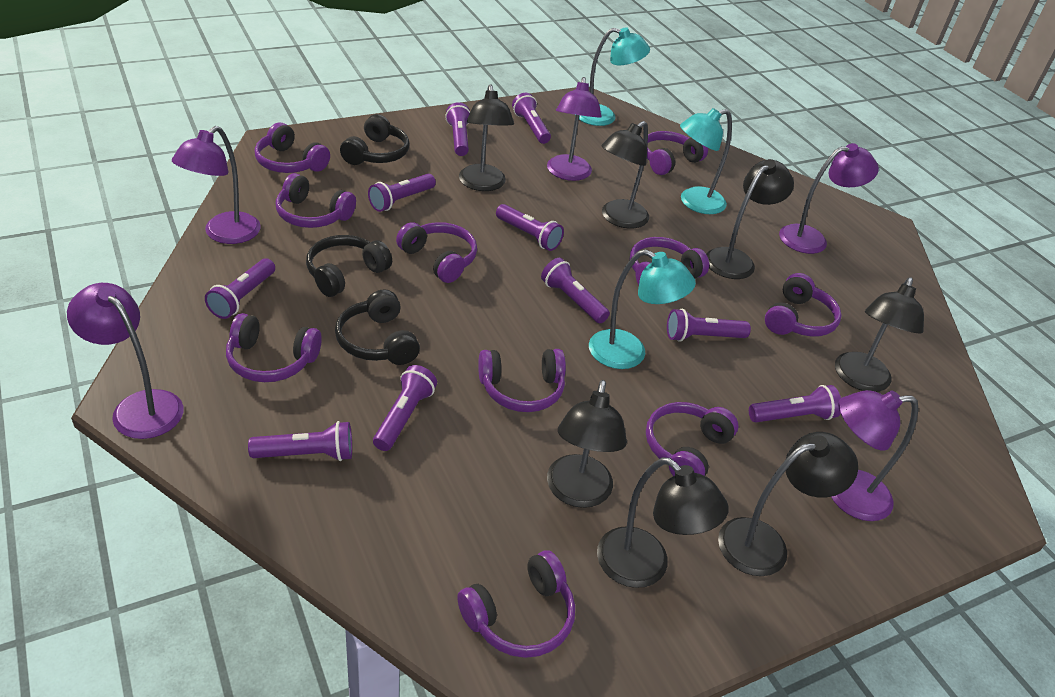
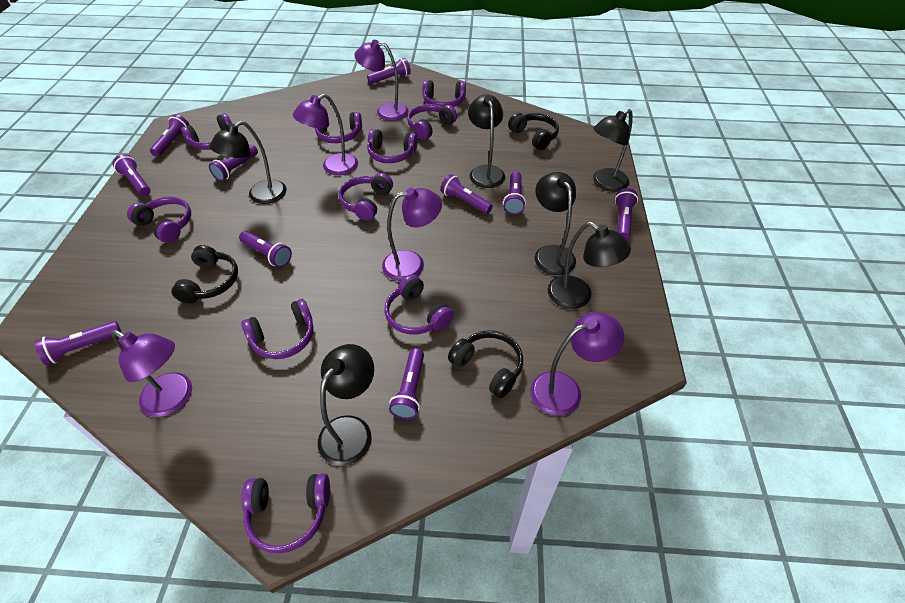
black lamp: [459,84,514,191] [547,380,627,508] [597,457,729,588] [601,121,649,229] [706,159,794,279] [718,432,858,576] [835,277,924,392] = 7 -> [209,121,287,204] [318,344,374,466] [468,94,505,188] [535,172,576,275] [547,222,631,309] [593,109,633,192] = 6
turquoise lamp: [575,27,650,126] [589,249,696,369] [680,108,732,214] = 3 -> none = 0

